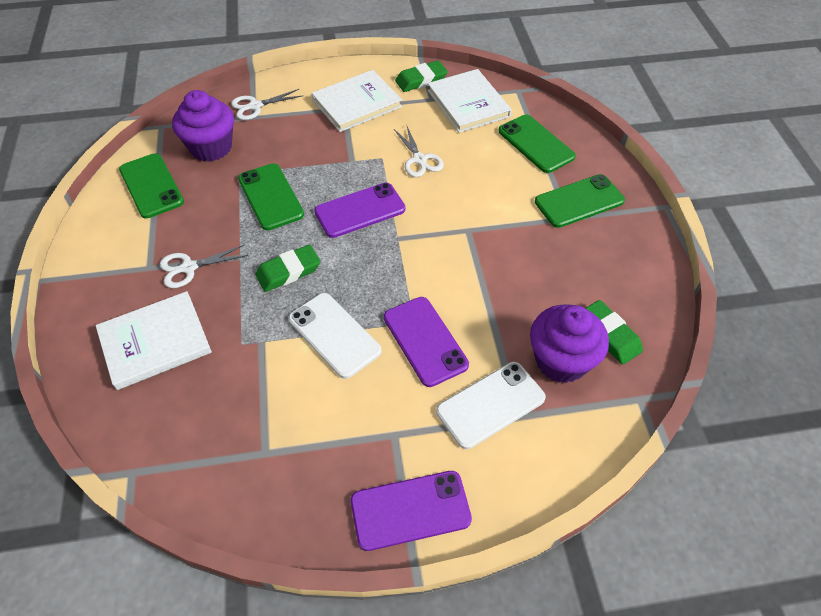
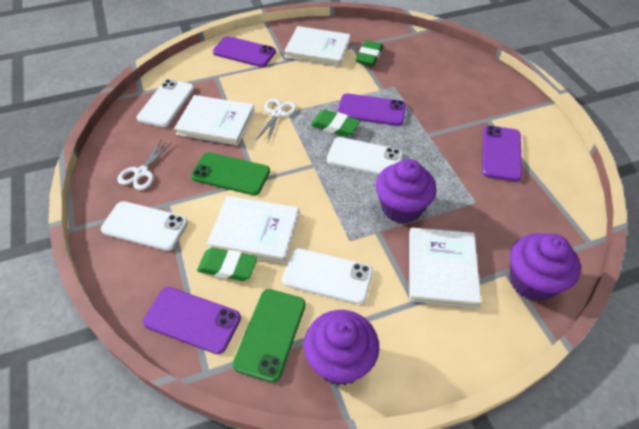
green phone: [119,153,184,218] [238,163,304,230] [499,115,576,173] [535,174,625,228] = 4 -> [191,152,270,195] [233,289,306,382] = 2
purple cupcake: [172,90,234,162] [530,305,609,383] = 2 -> [304,310,379,385] [376,159,436,224] [510,233,581,301] = 3
purple phone: [314,183,405,238] [351,471,472,551] [384,297,469,387] = 3 -> [143,287,241,354] [212,36,276,67] [337,93,406,126] [482,126,522,181] = 4
white book: [96,291,212,390] [312,70,402,132] [428,69,512,133] = 3 -> [174,95,254,145] [207,196,299,263] [284,26,351,67] [409,227,481,308] = 4
white phone: [289,293,382,379] [436,362,546,449] = 2 -> [101,201,188,251] [137,79,194,127] [282,248,373,304] [327,137,403,175] = 4
white scissors: [160,244,248,288] [231,89,304,120] [394,124,444,177] = 3 -> [117,139,172,190] [256,98,296,142] = 2

